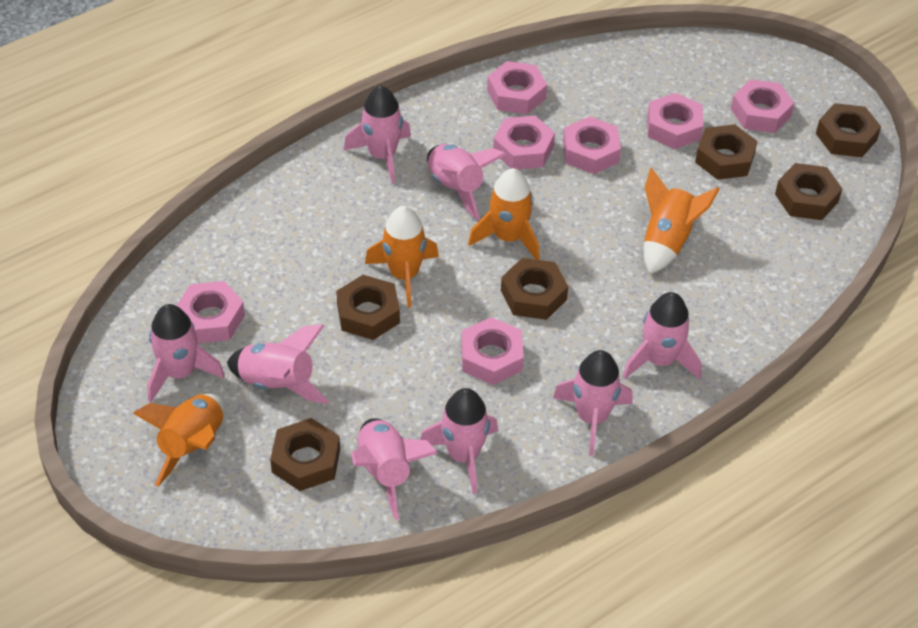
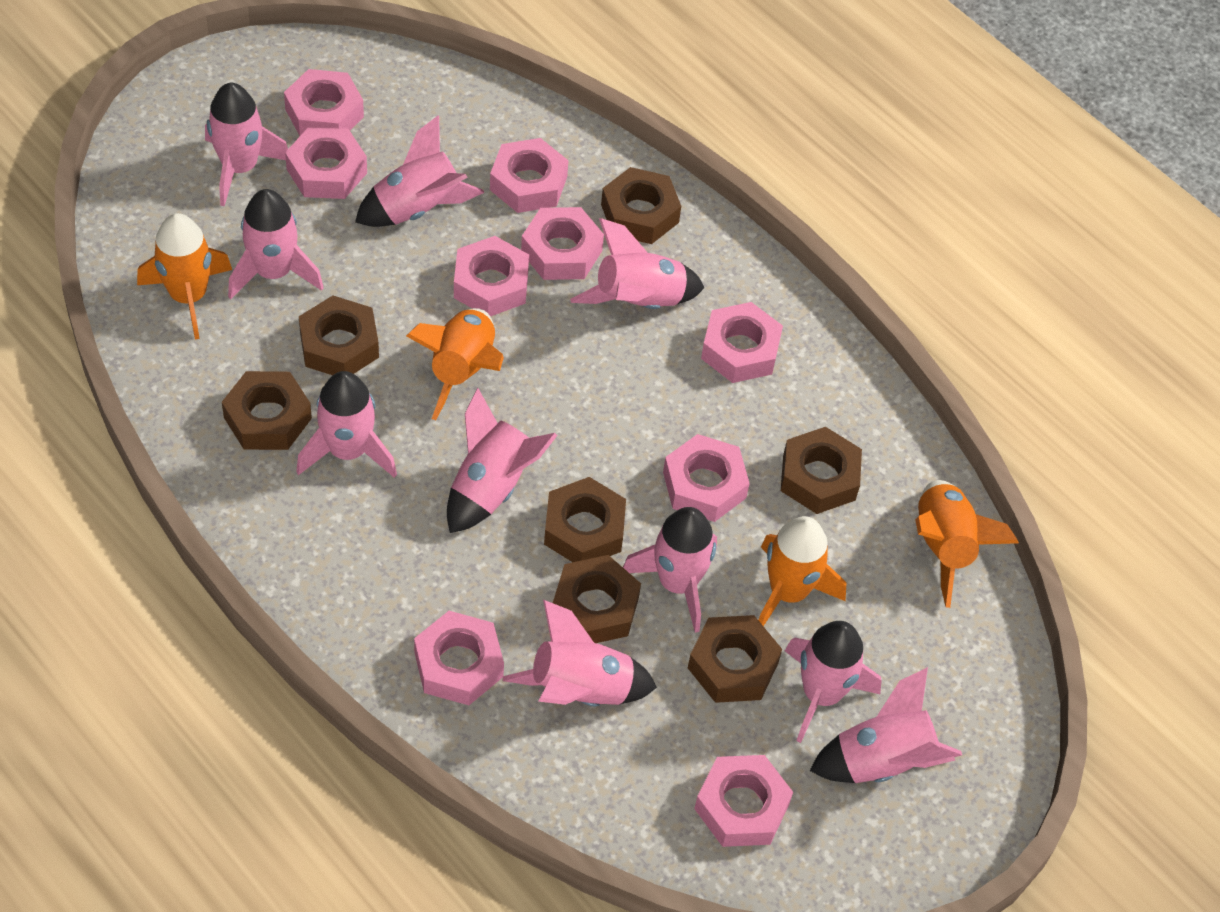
brown nut: [270,418,340,491] [336,275,400,340] [501,258,568,320] [695,124,758,180] [775,163,842,220] [816,103,881,157] = 6 -> [222,371,312,450] [299,295,379,375] [544,477,626,562] [553,555,641,643] [601,167,681,244] [688,615,782,703] [781,427,862,514] = 7
pink nut: [176,281,245,343] [461,317,524,385] [487,61,547,114] [493,116,555,169] [563,116,621,174] [647,93,704,149] [731,79,794,133] = 7 -> [284,69,364,136] [285,127,367,199] [414,611,504,705] [454,236,529,316] [490,138,569,213] [521,207,604,280] [663,434,750,522] [694,755,793,847] [701,302,783,383] = 9
pink rocket: [147,304,225,402] [227,324,329,404] [344,86,411,184] [351,418,438,520] [420,388,498,494] [427,144,506,220] [553,350,633,456] [623,292,701,380] = 8 -> [205,83,288,206] [228,189,324,299] [296,371,397,478] [355,115,484,227] [447,388,557,533] [503,600,657,707] [570,218,705,309] [623,507,717,633] [785,621,881,743] [810,667,962,783] = 10

